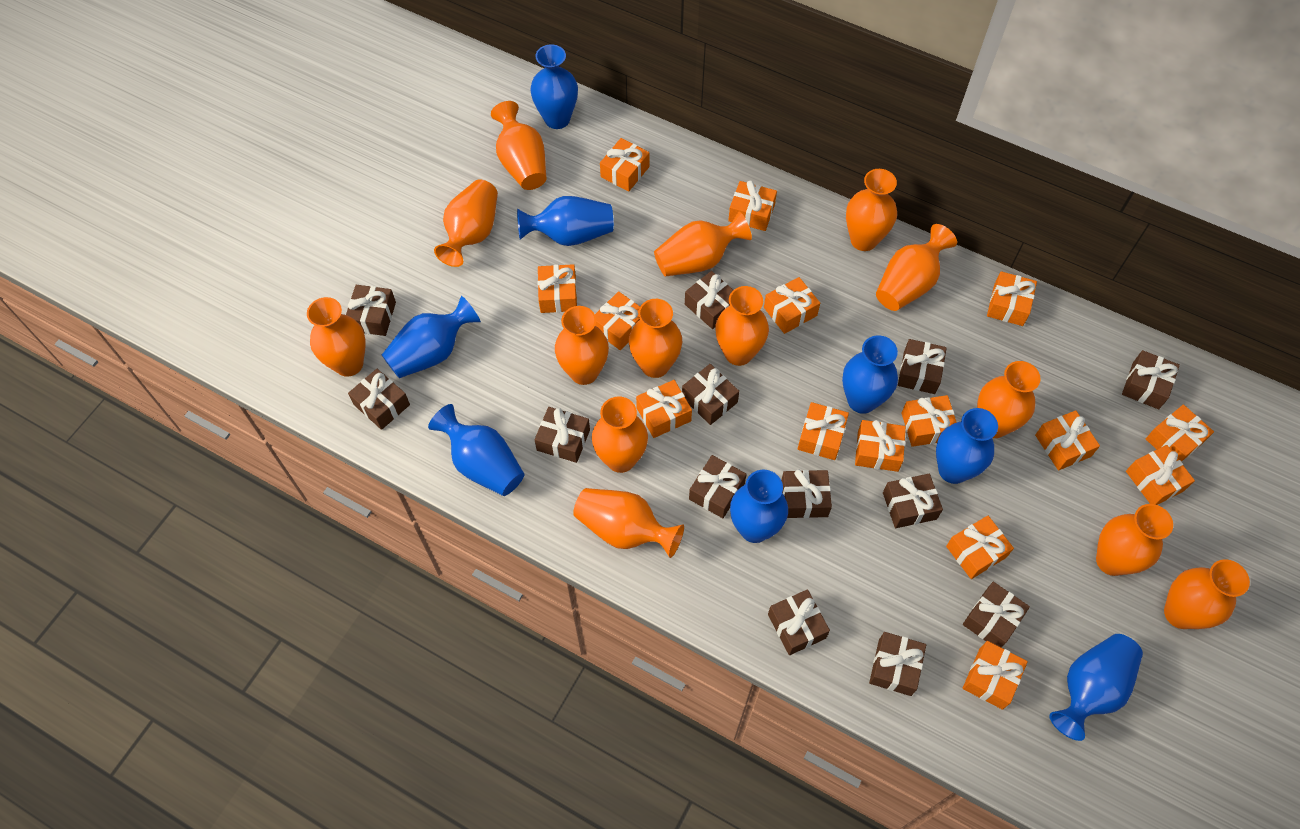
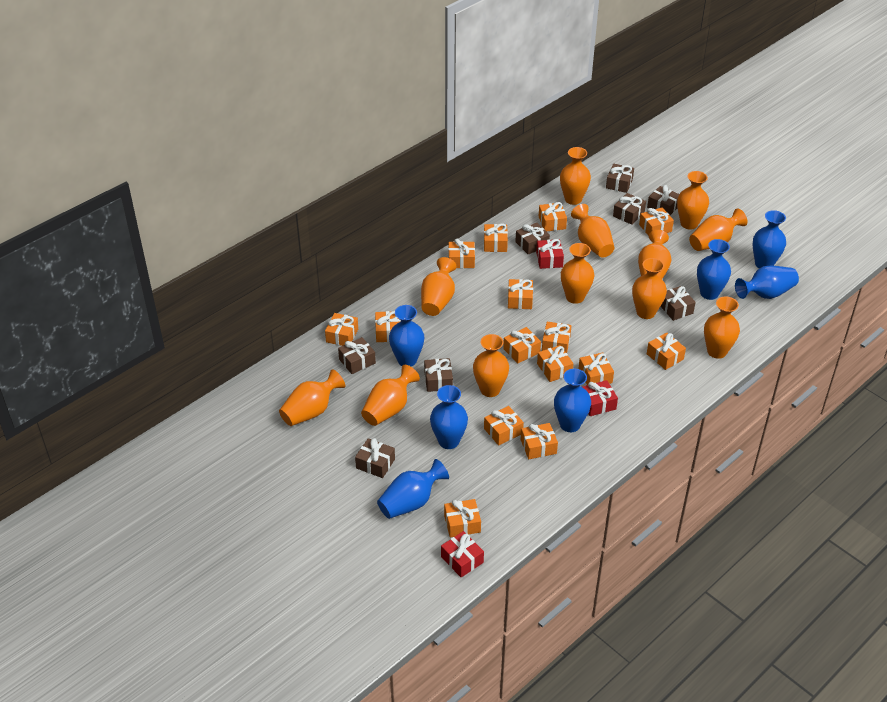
blue vase: [382,296,481,378] [428,404,524,496] [517,196,614,246] [530,44,578,129] [730,470,788,543] [842,335,898,414] [936,408,998,484] [1049,634,1143,741] = 8 -> [377,459,449,519] [389,305,424,366] [430,385,468,449] [554,369,591,432] [697,239,731,300] [735,266,799,299] [752,210,786,268] = 7
brown gift: [346,285,396,336] [348,369,410,430] [535,407,590,463] [682,364,739,425] [685,271,733,329] [689,455,747,518] [768,589,830,655] [781,470,832,518] [869,632,926,696] [883,474,943,528] [898,339,947,394] [963,582,1030,648] [1122,350,1180,409] = 13 -> [338,337,376,374] [355,438,395,478] [424,358,453,392] [515,223,550,255] [606,163,634,193] [613,193,646,225] [647,185,679,215] [660,286,696,321] = 8
orange vase: [307,297,366,377] [434,179,498,267] [491,101,547,190] [555,306,609,385] [573,488,684,558] [592,397,648,473] [629,299,682,378] [654,212,752,277] [715,286,769,366] [846,169,897,251] [876,224,957,311] [977,361,1041,438] [1096,504,1173,576] [1164,559,1250,629] = 14 -> [279,369,345,426] [361,365,420,426] [421,257,456,316] [473,334,509,397] [560,147,591,205] [561,243,595,304] [571,204,614,258] [632,258,667,319] [638,230,671,279] [677,171,709,230] [689,208,748,251] [704,296,740,359] = 12
red gift: none = 0 -> [441,531,484,577] [536,239,564,269] [582,380,618,416] = 3

